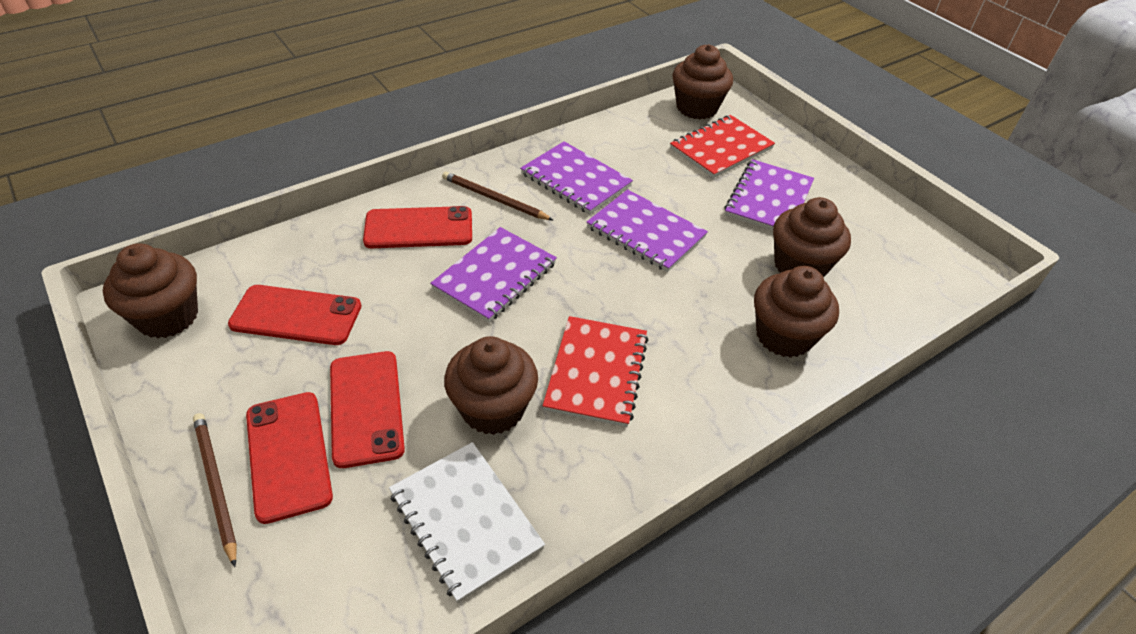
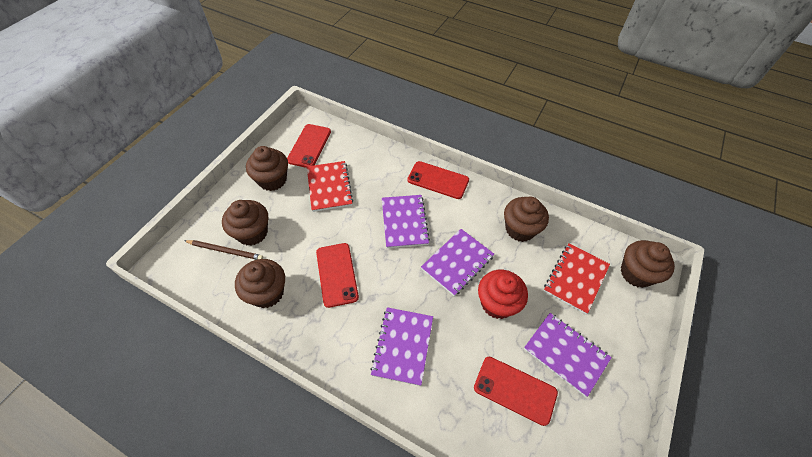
brown pencil: [193,413,237,567] [442,171,553,220] = 2 -> [184,240,263,260] = 1
red cupcake: none = 0 -> [478,270,528,319] = 1
white notebook: [389,442,545,603] = 1 -> none = 0

